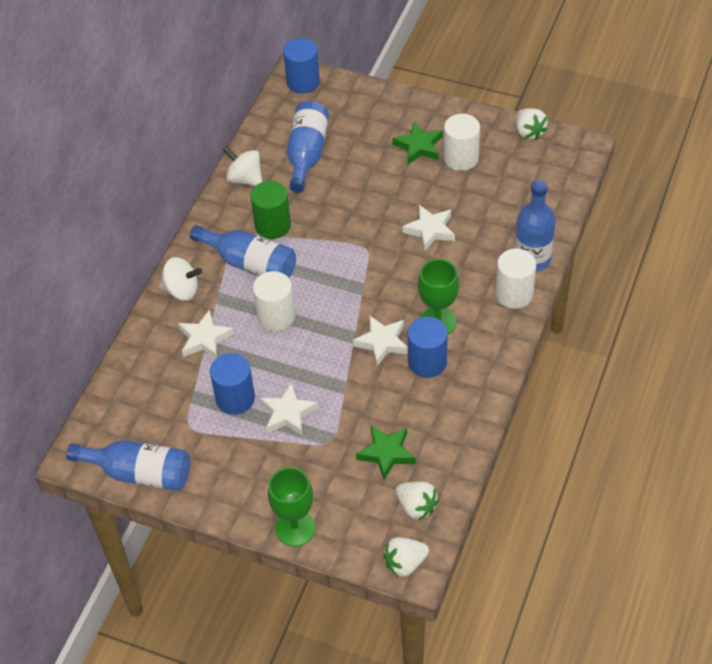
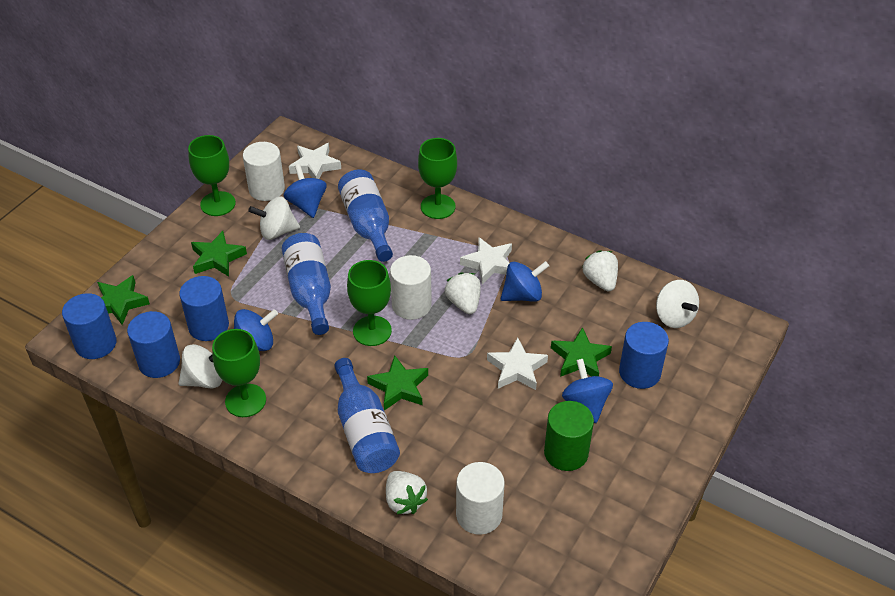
blue bottle: [66,440,190,491] [190,225,296,278] [287,101,329,193] [515,180,556,271] = 4 -> [282,233,331,335] [334,358,400,473] [338,169,393,262] = 3
blue cylinder: [210,353,255,415] [283,38,320,94] [408,317,448,378] = 3 -> [62,293,116,359] [127,311,180,378] [179,276,229,341] [619,322,669,389] = 4
blue spinning top: none = 0 -> [234,309,278,351] [283,164,327,218] [500,261,549,302] [562,359,613,423] = 4
green goblet: [268,467,315,546] [418,259,459,334] = 2 -> [188,135,236,216] [212,329,266,417] [347,260,392,346] [418,138,457,219] = 4
green star: [356,426,416,480] [392,122,442,164] = 2 -> [97,275,150,325] [191,231,247,277] [367,355,428,411] [551,327,612,377] = 4
white spinning top: [159,257,202,301] [223,146,262,186] = 2 -> [178,344,222,389] [248,196,300,240] [656,280,699,328] = 3
white star: [178,310,234,359] [260,383,318,436] [353,316,408,366] [402,205,455,252] = 4 -> [289,143,341,179] [460,237,512,284] [487,337,548,390] = 3

